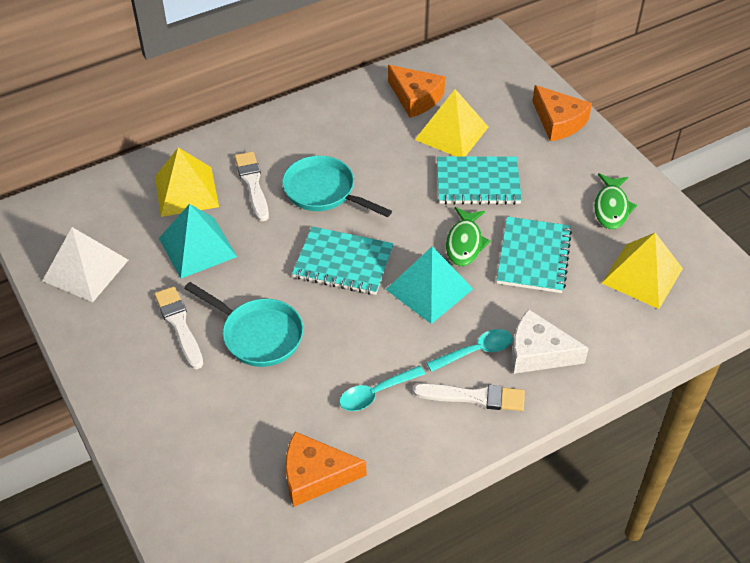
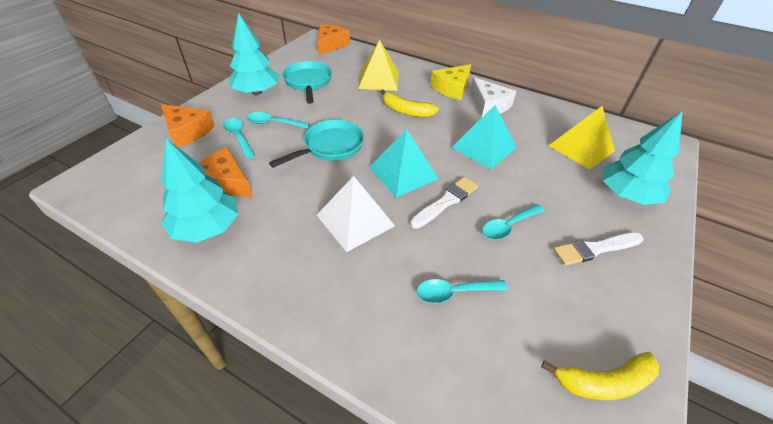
green fish: [446,207,490,266] [594,173,637,230] = 2 -> none = 0
turquoise notebook: [292,226,394,295] [437,156,522,205] [496,217,572,293] = 3 -> none = 0
turquoise spoon: [339,366,425,411] [427,329,513,372] = 2 -> [223,118,255,159] [247,112,310,129] [416,279,508,303] [482,204,545,240] = 4
turquoise tree: none = 0 -> [161,139,239,243] [228,13,279,95] [603,111,683,205] = 3
white brush: [154,286,203,369] [234,151,269,221] [413,383,525,411] = 3 -> [410,177,478,229] [553,232,644,266] = 2
yellow banana: none = 0 -> [380,89,439,117] [541,352,659,400] = 2
yellow cheese: none = 0 -> [430,64,471,100] = 1
yellow pyramid: [155,147,219,217] [415,89,488,156] [602,233,683,309] = 3 -> [358,40,399,91] [549,106,615,169] = 2

